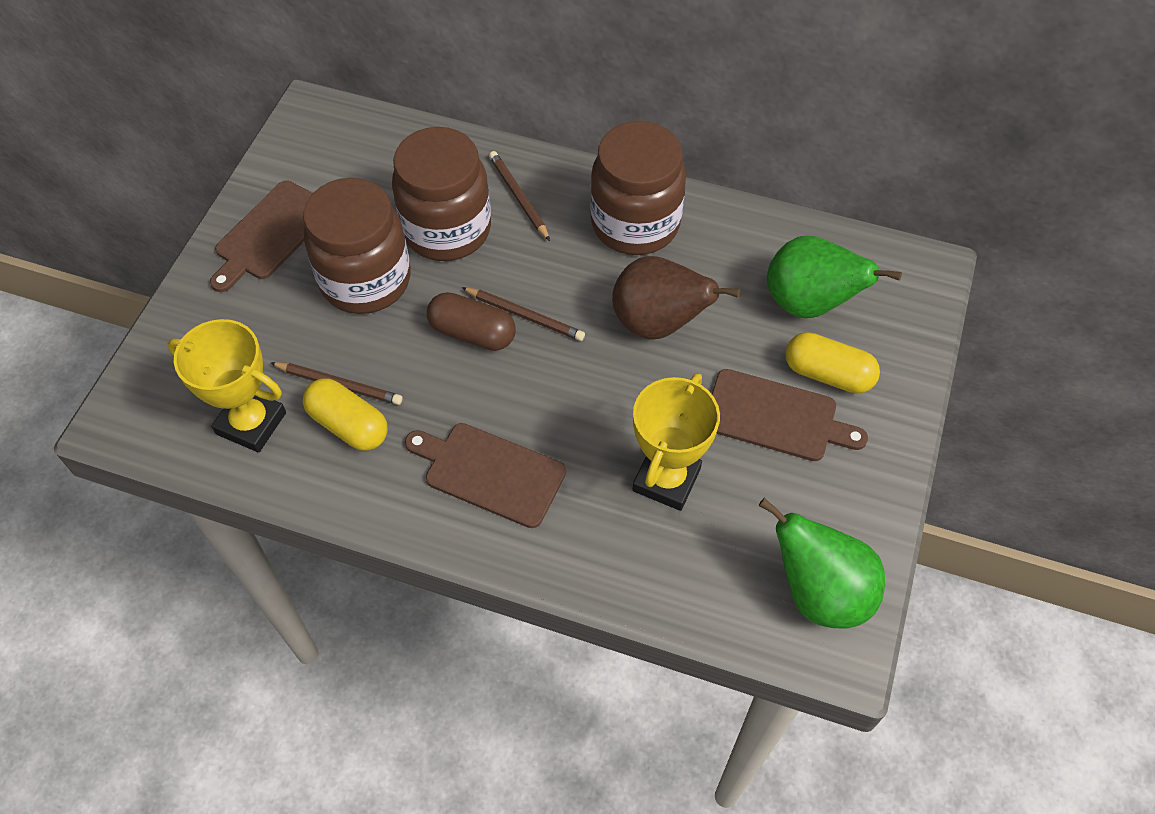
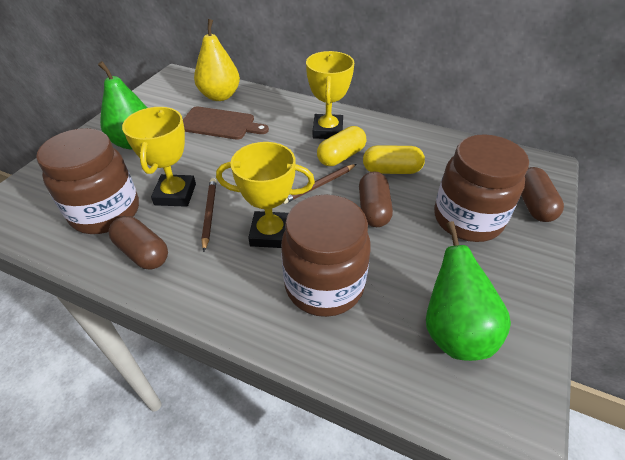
brown capsule: [427,292,516,351] = 1 -> [109,216,168,269] [359,171,393,227] [521,167,564,222] = 3
brown cutting board: [210,180,313,292] [405,423,566,528] [712,369,868,461] = 3 -> [183,106,269,140] = 1
brown pear: [612,256,740,339] = 1 -> none = 0
brown pencil: [270,362,403,405] [461,287,585,341] [489,151,550,241] = 3 -> [201,178,216,252] [283,164,357,204] = 2
yellow pear: none = 0 -> [194,19,240,101] = 1
yellow trophy: [168,319,286,453] [633,373,720,511] = 2 -> [122,107,196,207] [216,142,315,248] [306,51,354,139] = 3

